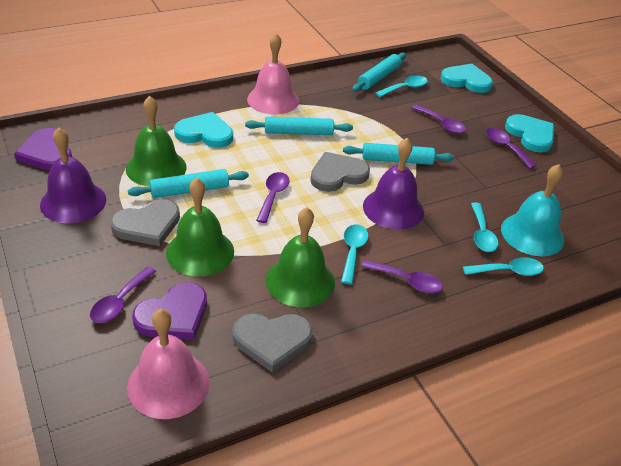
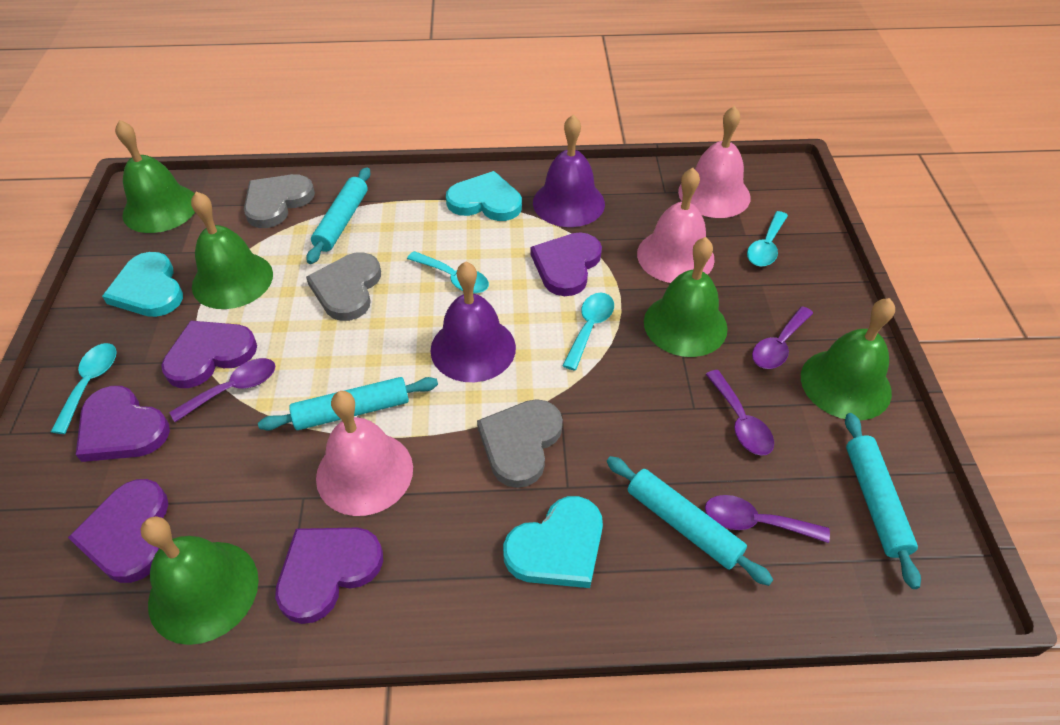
green bell: [126,96,186,187] [166,178,234,276] [266,207,335,307] = 3 -> [115,120,195,233] [141,516,259,645] [191,192,273,309] [644,237,728,357] [801,298,895,420] = 5
pink bell: [127,309,210,419] [247,33,299,115] = 2 -> [316,391,413,516] [637,168,715,283] [678,106,751,218] = 3
purple heart: [14,128,72,171] [132,283,207,340] = 2 -> [68,479,168,583] [76,386,170,462] [161,321,257,388] [275,528,383,624] [531,232,602,296] = 5
purple spoon: [90,266,156,323] [256,172,290,223] [361,260,443,293] [412,104,466,134] [486,128,537,169] = 5 -> [169,358,275,422] [705,495,830,543] [706,370,774,456] [752,306,813,369] = 4
turquoise bell: [501,164,564,256] = 1 -> none = 0

